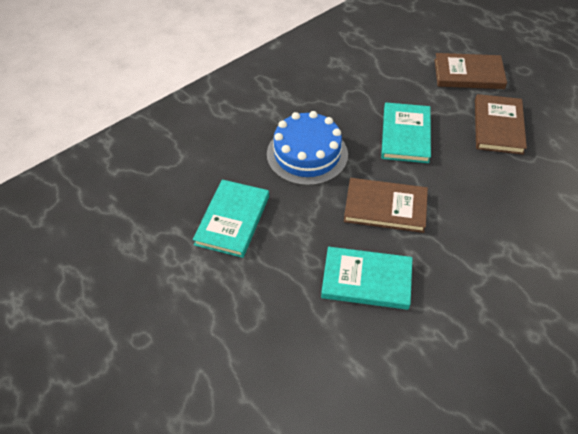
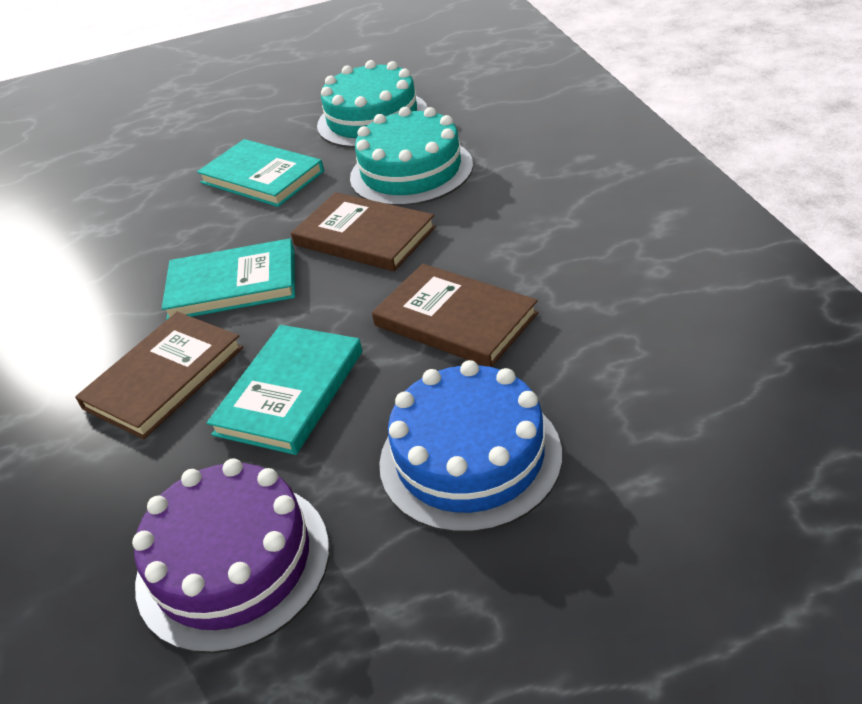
purple cake: none = 0 -> [132,458,329,654] = 1
turquoise cake: none = 0 -> [317,60,428,148] [350,107,473,206] = 2

